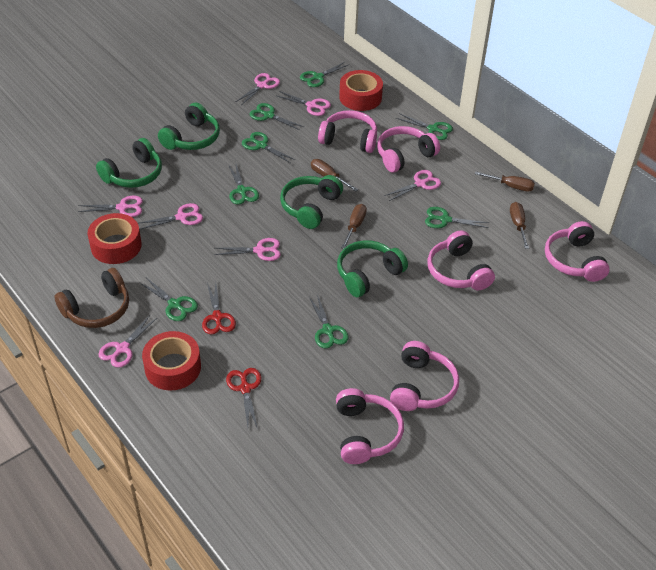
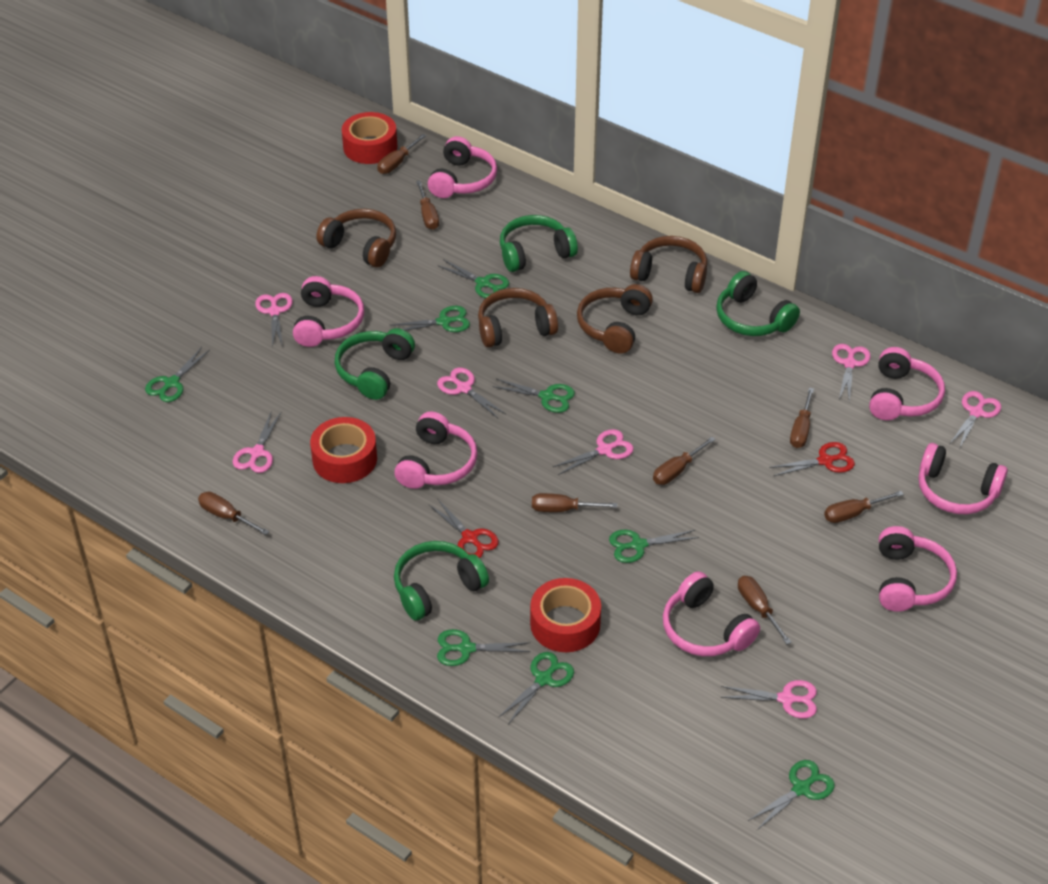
brown headphones: [55,268,129,328] = 1 -> [316,209,396,267] [478,288,558,348] [577,284,653,353] [630,236,707,293] = 4
brown screwdriver: [311,159,358,192] [341,204,367,249] [475,171,535,192] [510,202,529,249] = 4 -> [198,492,269,535] [377,134,426,174] [416,181,439,230] [532,493,617,512] [653,437,716,485] [738,576,792,645] [790,388,814,448] [824,491,904,523] = 8
pink headphones: [318,110,377,153] [336,388,404,464] [377,126,440,173] [390,341,459,411] [427,231,495,290] [545,221,610,282] = 6 -> [293,276,364,347] [394,412,478,489] [428,136,497,198] [663,572,760,656] [869,347,945,420] [879,526,957,612] [918,443,1008,514] = 7

